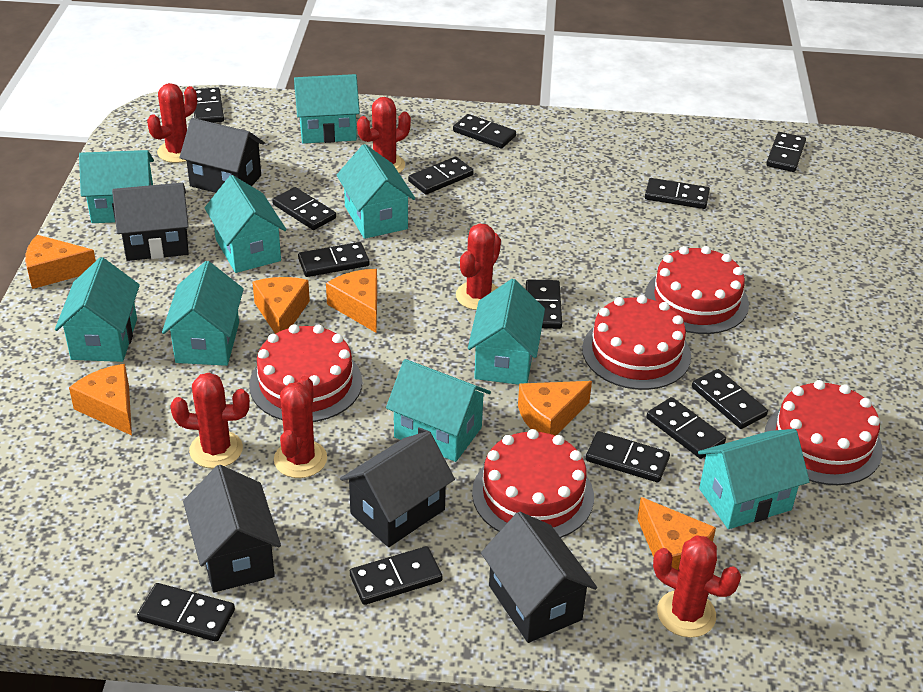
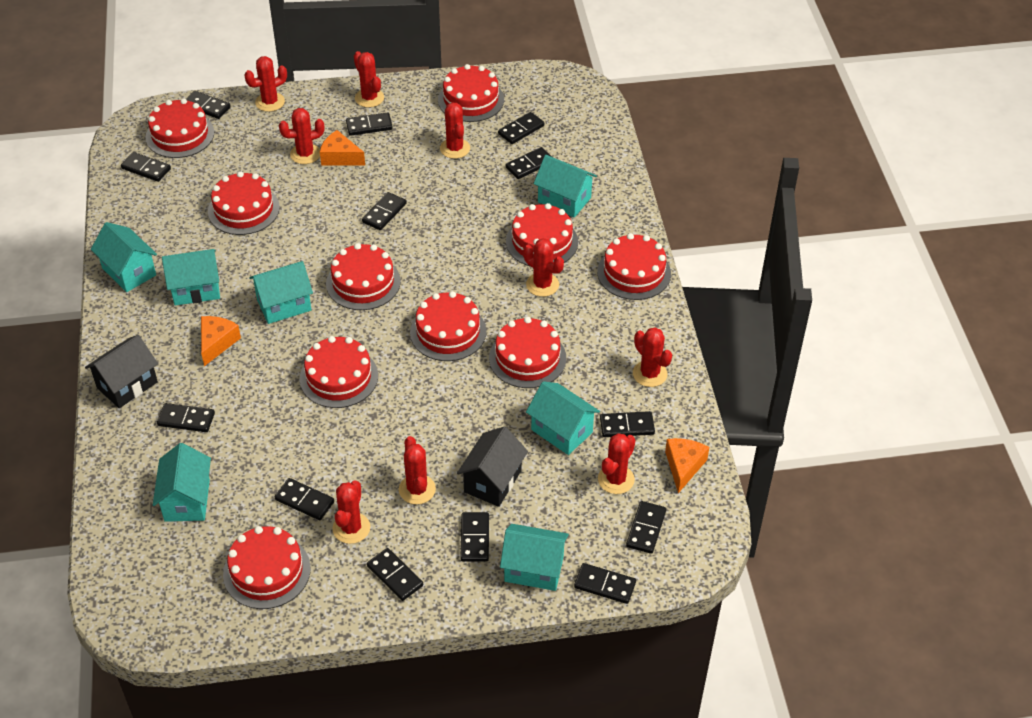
black house: [112,183,189,261] [179,118,265,193] [183,465,281,592] [340,431,455,547] [481,512,597,643] = 5 -> [85,335,158,408] [457,426,528,507] = 2
orange cheese: [25,235,96,289] [69,364,132,435] [252,277,310,334] [326,269,377,333] [518,381,592,436] [637,497,716,570] = 6 -> [201,316,241,366] [320,130,365,166] [665,438,709,493] = 3
red cactus: [147,83,197,163] [170,373,250,468] [274,376,327,478] [357,97,411,173] [456,224,501,310] [653,535,741,638] = 6 -> [244,56,287,112] [279,108,325,164] [333,480,370,544] [354,51,384,108] [399,436,436,504] [440,102,470,159] [523,238,564,297] [598,433,635,494] [633,327,672,387] = 9
red cake: [249,324,362,422] [472,429,594,538] [582,295,691,390] [645,246,749,334] [765,380,883,485] = 5 -> [146,98,214,158] [208,171,280,235] [223,526,311,609] [300,336,378,408] [326,243,401,310] [410,291,486,361] [438,64,504,122] [489,317,566,388] [506,203,578,267] [597,233,671,300] = 10
turquoise house: [55,257,140,362] [79,150,154,223] [162,261,244,366] [205,175,287,273] [294,74,360,144] [336,144,415,239] [386,359,491,462] [468,279,545,385] [698,429,810,529] = 9 -> [91,222,157,292] [153,443,211,522] [162,249,220,306] [249,261,313,324] [500,524,569,591] [526,381,600,455] [534,155,597,218] = 7

